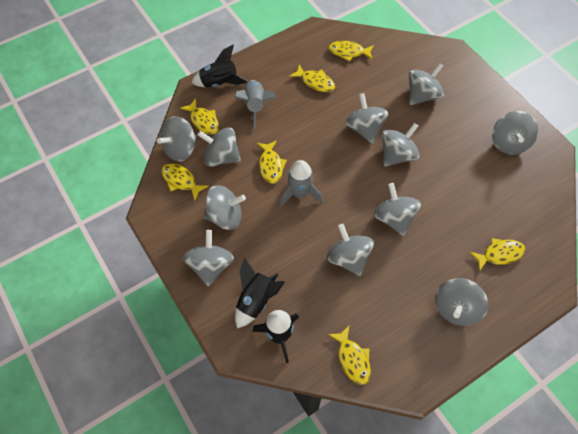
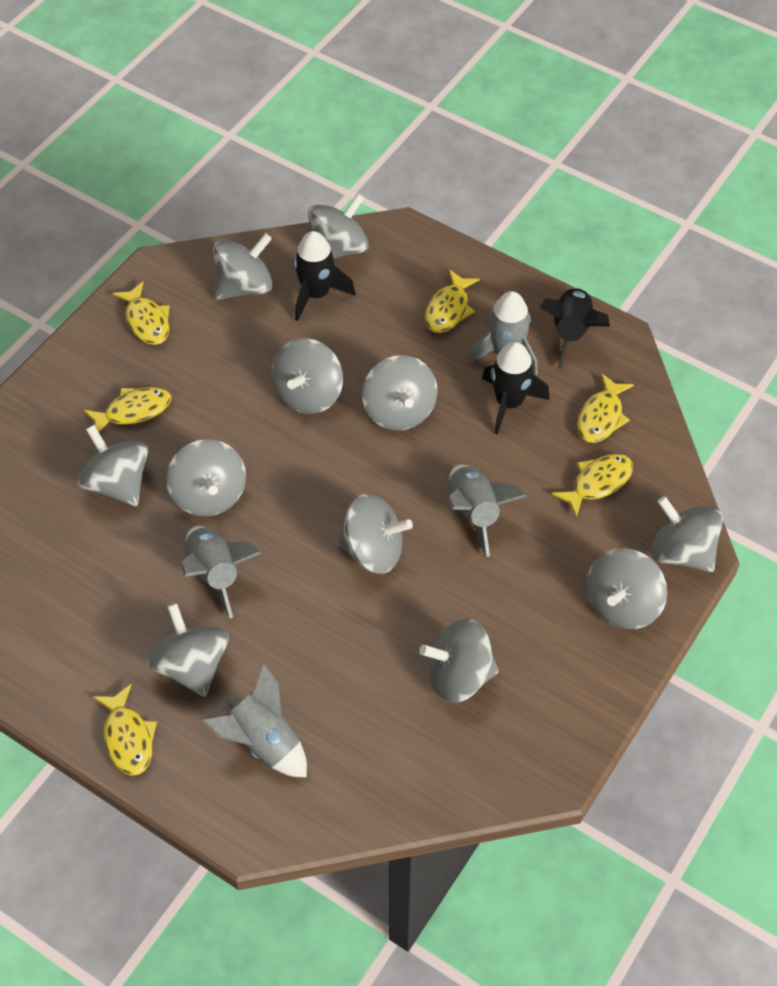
grey rocket: [234,80,277,129] [279,160,323,207] = 2 -> [181,526,261,618] [202,664,307,777] [448,465,527,557] [468,291,538,376] = 4
yellow fish: [161,163,209,200] [180,98,219,134] [257,140,287,183] [289,64,335,92] [328,41,374,62] [328,326,371,385] [470,238,525,272] = 7 -> [83,387,171,432] [93,684,157,776] [112,282,170,345] [425,269,480,333] [552,454,633,518] [577,373,634,443] = 6

